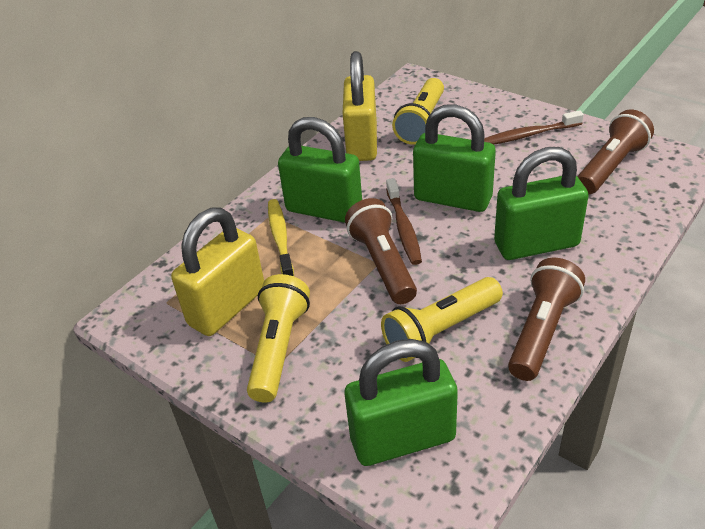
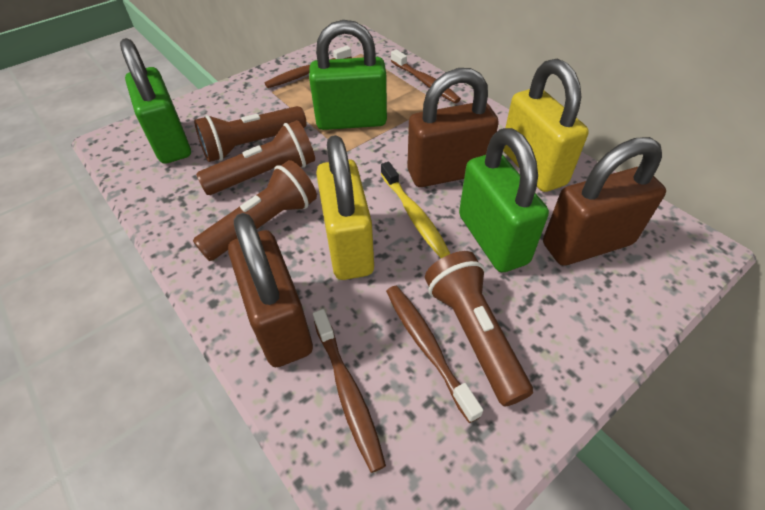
brown flashlight: [345,198,417,304] [508,258,585,381] [577,110,654,194] = 3 -> [193,160,317,261] [194,106,306,162] [196,120,315,195] [425,251,533,407] = 4
brown padlock: none = 0 -> [228,213,313,367] [407,68,499,187] [543,137,666,266] = 3
brown toothbrush: [386,178,422,265] [484,110,584,145] = 2 -> [264,46,352,88] [313,309,386,473] [386,286,483,423] [391,50,461,103] = 4
green padlock: [278,117,362,223] [345,339,458,466] [413,104,496,212] [494,147,589,260] = 4 -> [120,38,191,164] [309,20,387,130] [459,128,549,272] = 3
yellow flashlight: [247,274,310,403] [381,277,503,362] [392,78,444,145] = 3 -> none = 0

